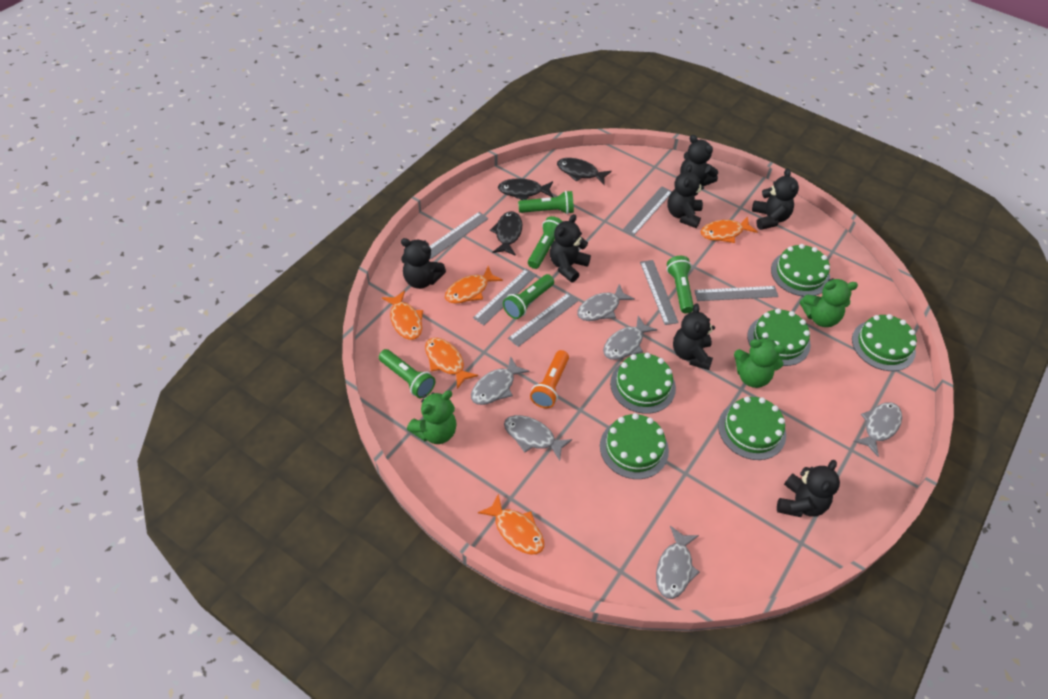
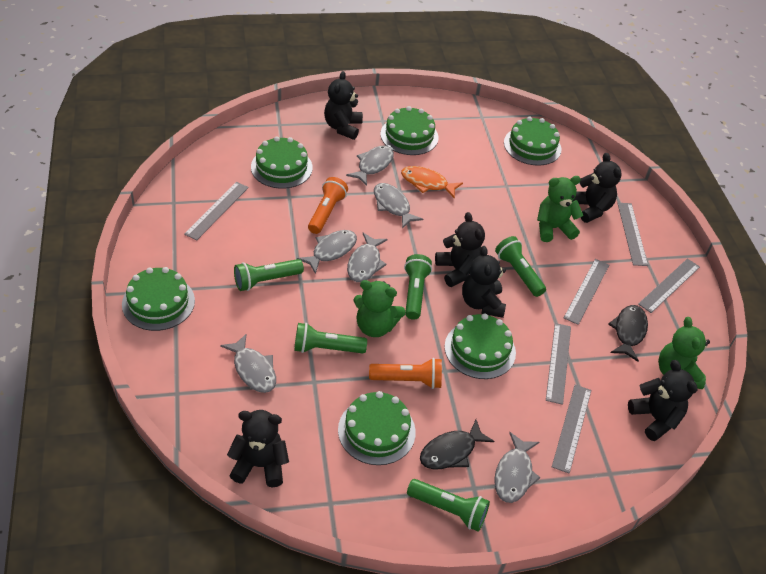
black fish: [490,211,522,256] [498,178,553,200] [557,158,612,185] = 3 -> [420,420,495,469] [608,305,648,362] = 2
black teddy bear: [401,238,446,289] [550,214,591,282] [668,164,704,228] [673,303,715,370] [680,135,718,186] [752,168,799,230] [777,460,840,517] = 7 -> [227,410,289,487] [324,71,363,140] [435,212,485,287] [462,246,506,318] [572,153,622,223] [628,360,697,441] = 6
orange fish: [382,290,423,340] [425,338,478,389] [445,266,503,304] [478,494,544,555] [700,216,758,243] = 5 -> [401,166,463,199] = 1
orange flashlight: [530,350,569,408] = 1 -> [308,177,348,234] [369,358,442,389] = 2

